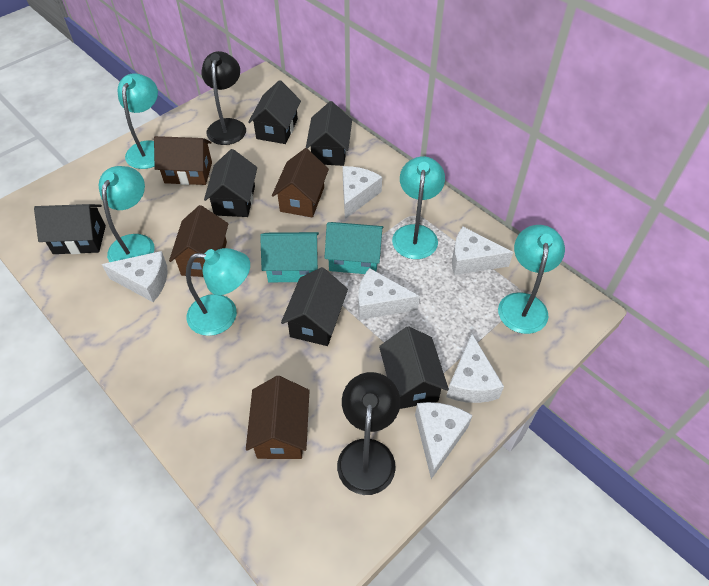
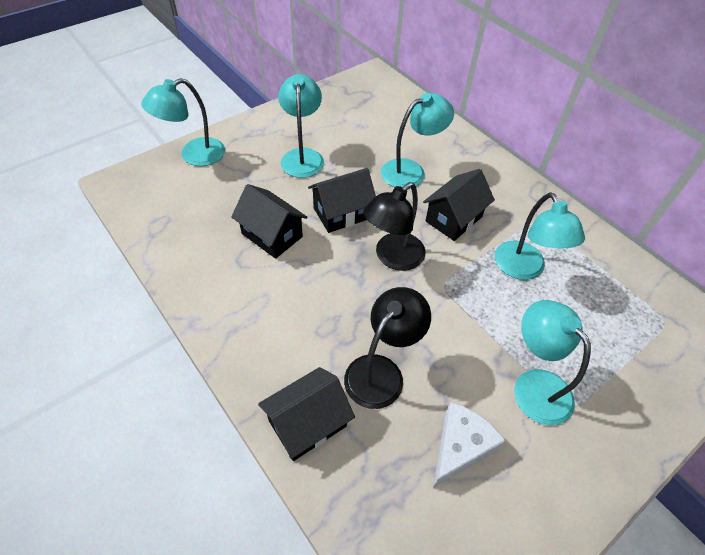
black house: [34,204,106,254] [204,149,257,217] [248,80,301,144] [281,267,348,346] [306,101,352,166] [379,326,449,409] = 6 -> [231,184,308,259] [258,367,355,461] [308,168,376,233] [423,169,495,241] = 4
brown house: [154,136,212,185] [169,205,228,277] [246,376,310,459] [272,148,329,218] = 4 -> none = 0
turquoise house: [260,232,319,282] [324,222,383,274] = 2 -> none = 0
white cheese: [102,251,168,302] [343,166,382,219] [358,268,420,320] [415,402,473,479] [446,334,504,403] [452,227,513,275] = 6 -> [433,402,506,488] = 1

